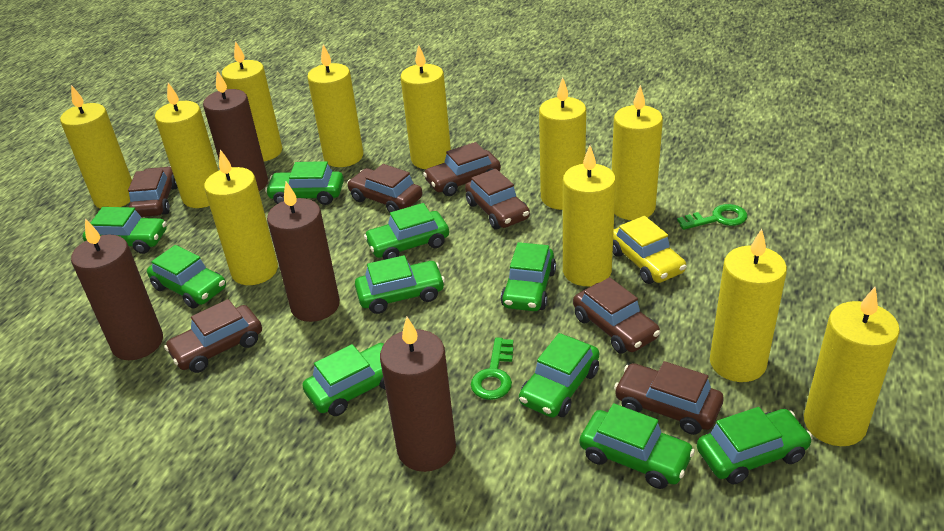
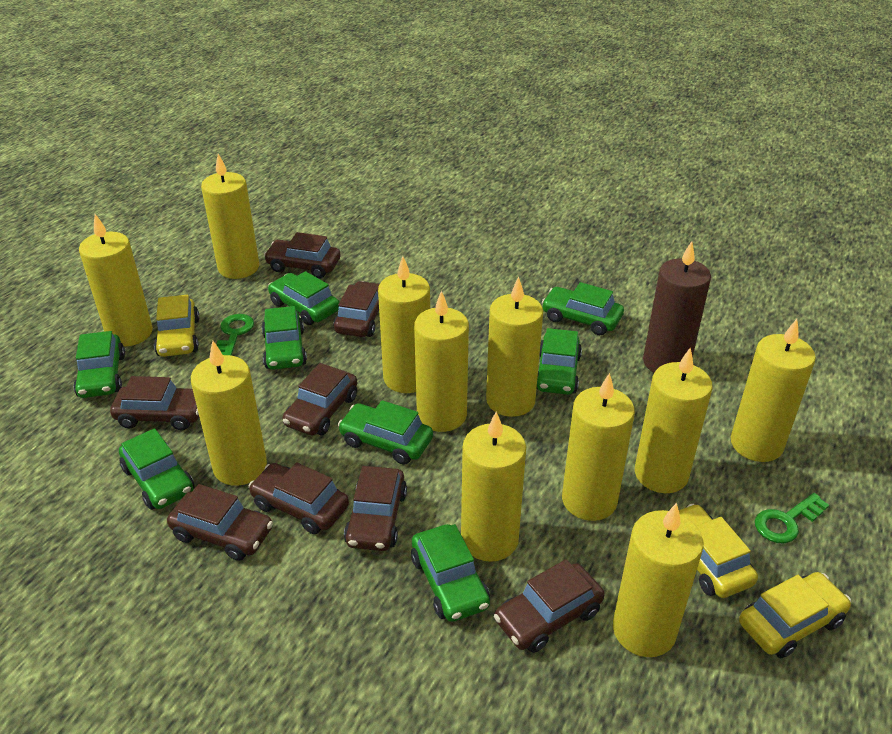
brown candle: [71,219,163,360] [203,71,268,191] [267,181,340,322] [380,317,456,472] = 4 -> [643,241,711,373] = 1
brown car: [128,167,178,217] [164,299,262,373] [347,164,423,213] [423,142,501,196] [465,169,530,230] [573,277,660,354] [614,361,724,435] = 7 -> [110,376,199,430] [167,484,273,561] [249,462,349,534] [264,232,340,278] [282,363,357,435] [334,281,380,337] [344,466,407,551] [494,559,605,653] = 8
green car: [82,207,167,254] [147,245,226,309] [265,161,344,205] [302,343,386,416] [355,255,445,314] [364,203,449,260] [501,242,556,311] [519,333,599,418] [580,403,695,489] [697,407,813,484] = 10 -> [74,331,125,398] [119,428,195,510] [262,306,307,370] [268,271,339,325] [338,400,433,465] [411,524,490,622] [537,328,582,395] [542,282,624,335] = 8
yellow car: [613,216,686,284] = 1 -> [154,295,200,357] [679,504,758,598] [739,572,851,658] = 3

